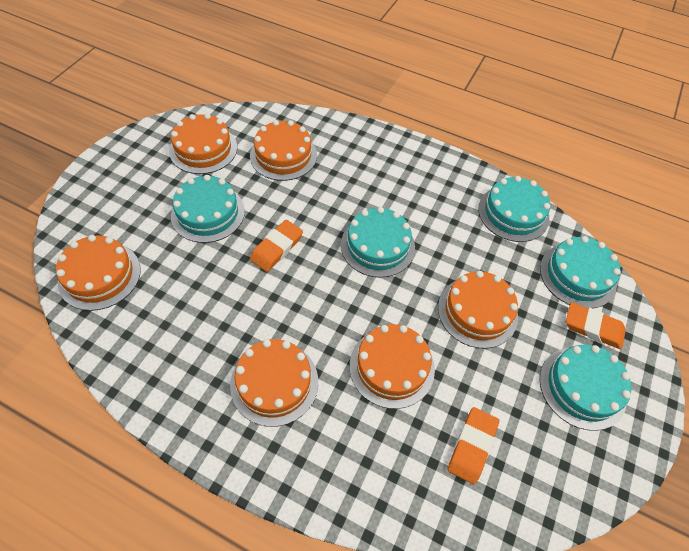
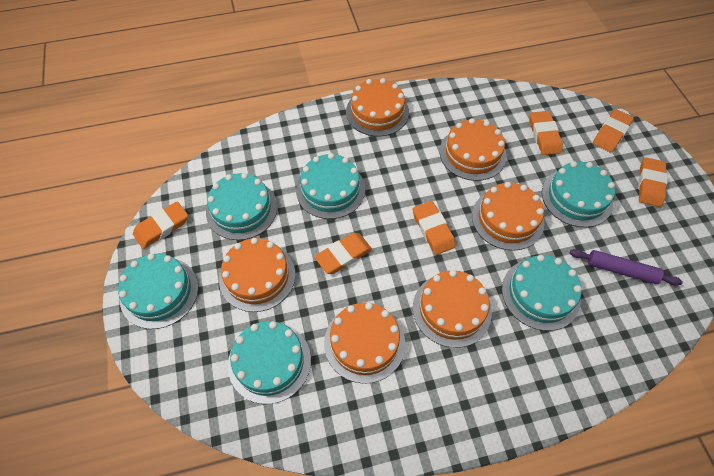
orange eraser: [250,220,303,272] [447,407,499,484] [566,302,626,349] = 3 -> [133,201,188,249] [314,233,372,274] [413,201,456,255] [530,111,563,155] [593,109,634,153] [638,158,668,207] = 6
purple rolling pin: none = 0 -> [570,249,683,285] = 1
turquoise cake: [171,175,245,243] [341,207,415,278] [478,176,550,242] [540,236,621,309] [540,345,631,431] = 5 -> [118,253,199,329] [206,173,277,240] [228,321,311,404] [296,153,365,219] [502,255,582,331] [542,161,615,227] = 6

